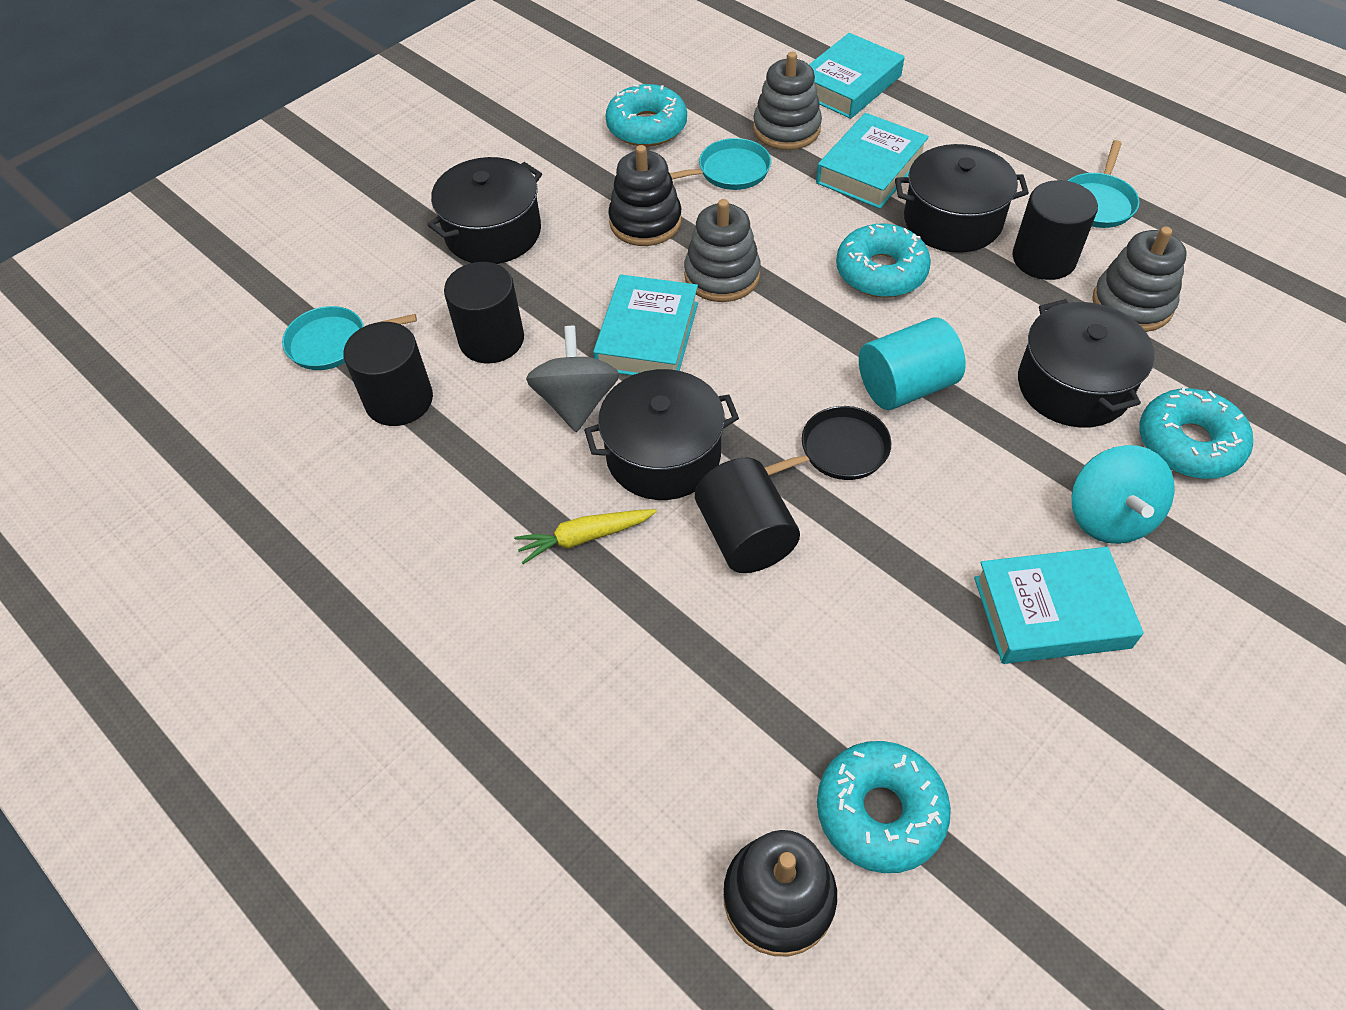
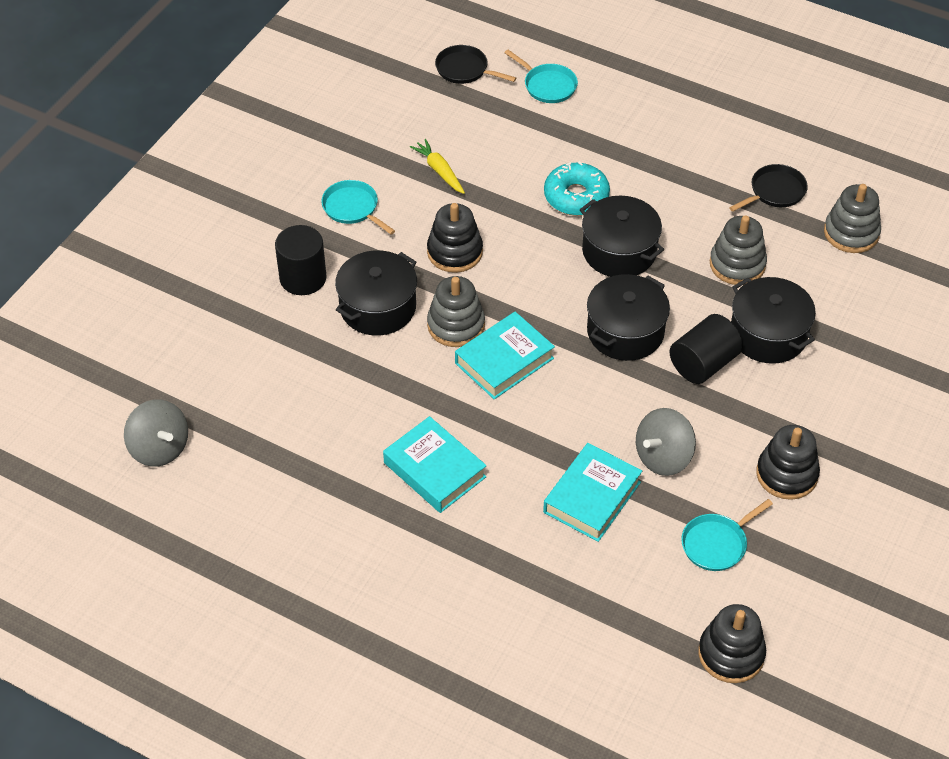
black cylinder: [343,322,433,426] [444,262,524,363] [695,458,800,573] [1012,180,1098,280] = 4 -> [275,225,327,295] [669,314,743,384] = 2
black pan: [765,406,892,480] = 1 -> [435,45,516,84] [729,164,808,212] = 2
black stacking toy: [608,145,682,246] [724,830,837,956] = 2 -> [427,203,483,273] [698,604,766,683] [756,425,820,500] = 3
grey spinning top: [526,326,619,432] = 1 -> [124,399,188,467] [636,408,696,476] = 2
turquoise book: [593,274,698,375] [809,33,904,119] [816,113,929,209] [974,547,1144,664] = 4 -> [383,416,487,513] [455,312,555,399] [543,443,642,542] = 3
turquoise cylinder: [859,317,966,410] = 1 -> none = 0
turquoise donut: [605,84,687,147] [817,741,951,873] [836,224,931,297] [1139,387,1253,479] = 4 -> [544,161,610,216] = 1
turquoise spinning top: [1072,445,1175,544] = 1 -> none = 0

